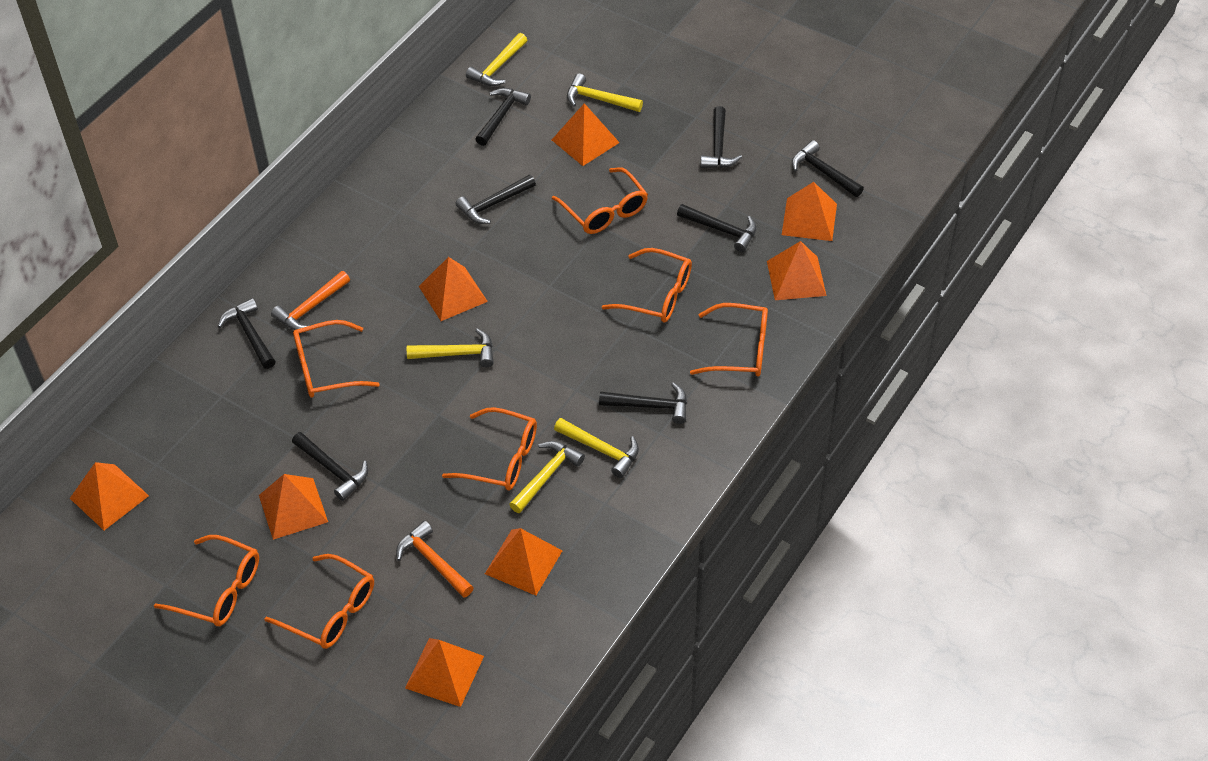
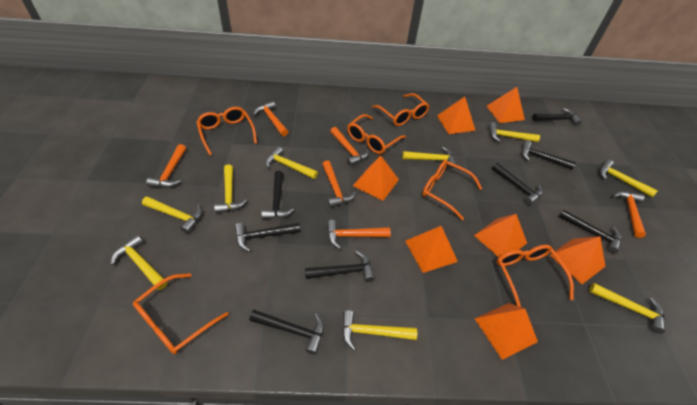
orange glasses: [154,535,259,626] [264,554,374,649] [293,320,380,398] [442,407,537,491] [552,167,648,234] [602,248,692,323] [690,303,768,377] = 7 -> [133,273,229,354] [196,107,257,155] [347,114,406,154] [372,93,429,126] [422,160,482,220] [496,245,574,307] = 6
orange hammer: [271,271,350,330] [396,521,474,598] = 2 -> [146,144,186,188] [253,101,288,136] [322,160,356,207] [327,220,391,249] [330,127,369,166] [613,191,646,238] = 6
orange pyramid: [70,462,149,530] [259,474,328,540] [405,638,484,707] [419,257,488,321] [485,528,562,596] [552,103,620,166] [767,241,827,300] [782,182,837,241] = 8 -> [353,156,399,201] [405,226,458,273] [437,97,476,134] [474,214,527,257] [475,303,538,360] [487,87,525,123] [550,236,605,284] = 7
yellow hammer: [407,329,494,367] [466,33,527,86] [509,441,585,513] [554,418,639,478] [567,73,643,112] = 5 -> [111,235,168,290] [142,196,202,233] [214,165,247,213] [266,146,318,179] [342,310,417,351] [402,147,457,169] [489,122,540,142] [589,283,665,334] [600,160,658,197] = 9

